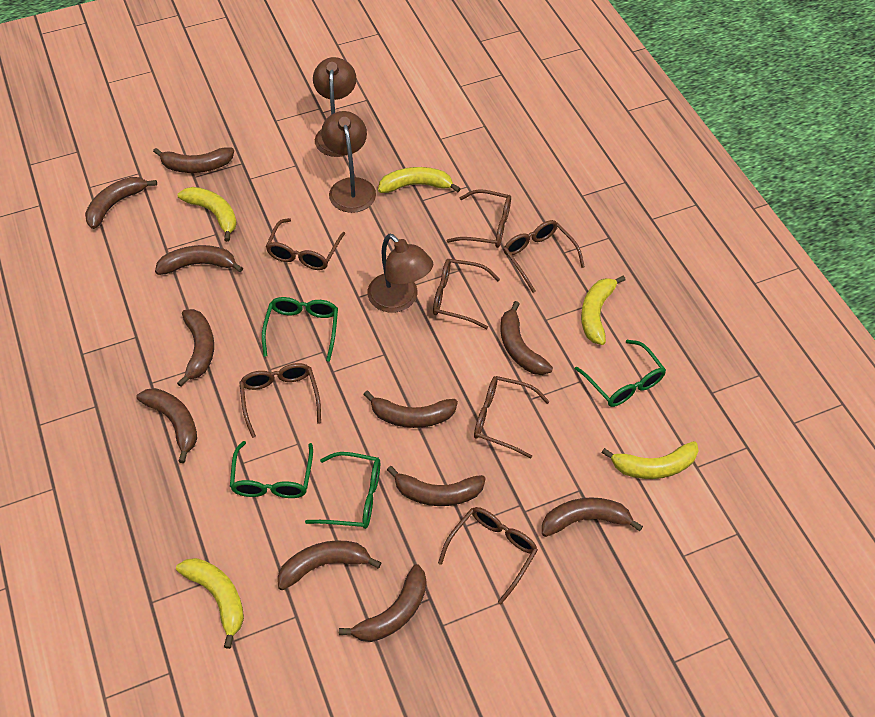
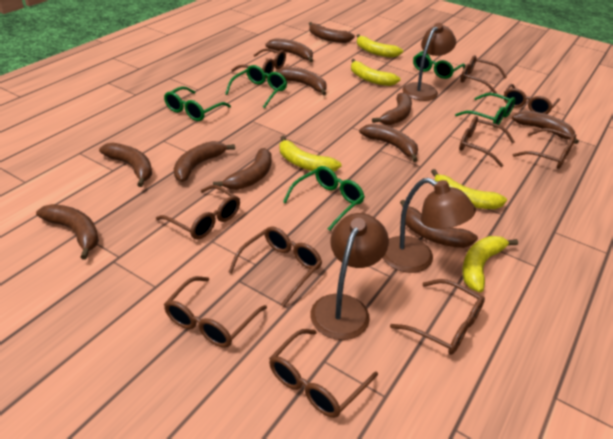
brown glasses: [239,363,321,438] [266,218,345,270] [433,259,500,329] [438,507,538,604] [446,189,511,248] [474,376,550,459] [504,220,585,293] = 7 -> [156,185,240,239] [164,276,267,348] [228,226,322,307] [231,48,286,78] [269,329,378,418] [390,279,485,355] [459,116,515,167] [461,55,507,94] [504,84,560,114] [513,128,576,169] = 10
green glasses: [230,441,313,498] [262,297,338,362] [305,452,380,529] [575,340,666,407] = 4 -> [164,86,231,121] [225,65,287,108] [283,166,365,231] [413,51,465,79] [455,93,515,127] = 5

